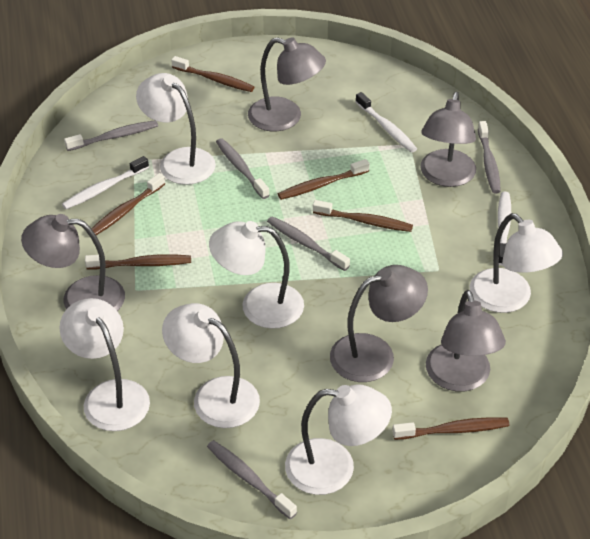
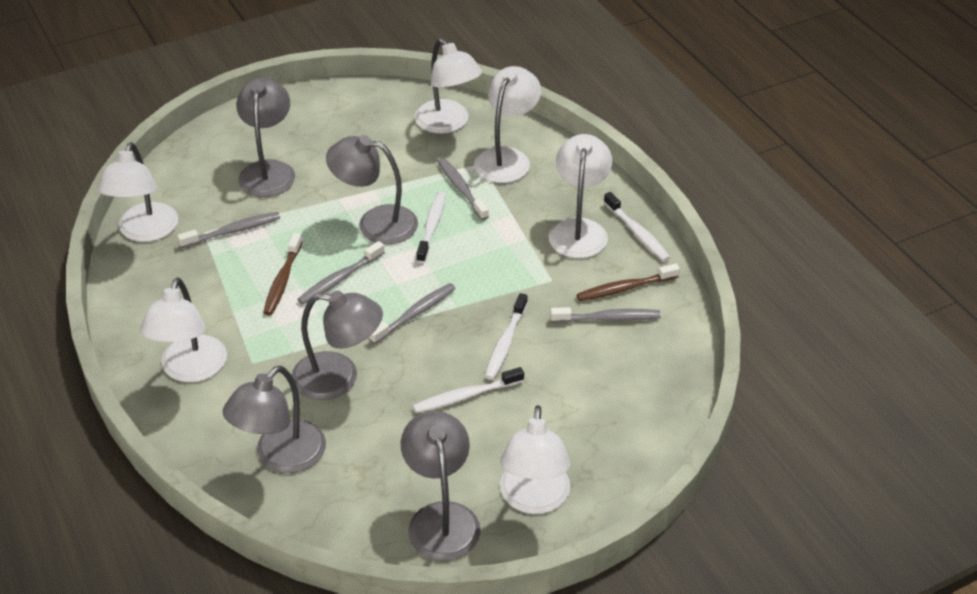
brown toothbrush: [85,254,191,270] [92,173,165,235] [171,56,254,92] [278,159,370,200] [313,200,413,232] [392,417,509,440] = 6 -> [263,233,302,315] [577,264,680,301] = 2
white toothbrush: [62,156,149,209] [356,92,417,153] [498,191,511,266] = 3 -> [413,367,524,413] [416,191,446,263] [485,293,528,380] [604,192,670,261] = 4

